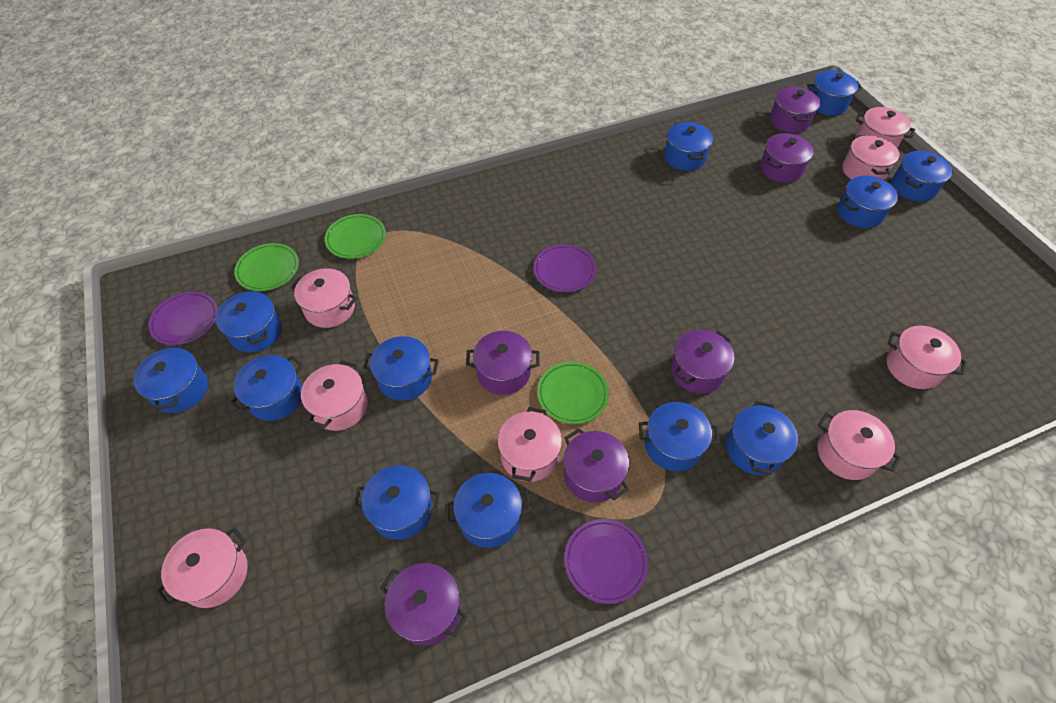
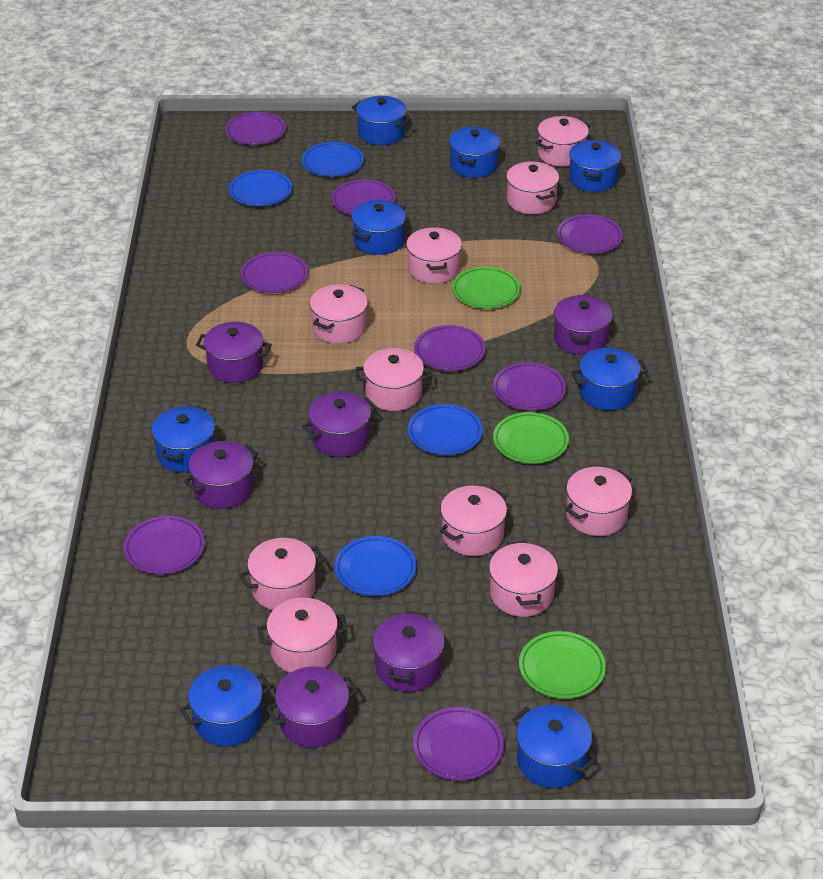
blue plate: none = 0 -> [229,170,292,206] [302,142,364,177] [335,536,416,596] [408,404,483,455] = 4
blue pot: [134,344,208,413] [216,291,282,353] [229,355,303,421] [353,465,440,540] [363,336,439,401] [445,473,531,548] [639,402,720,471] [664,122,713,171] [726,401,798,475] [807,70,863,115] [838,176,898,228] [892,151,952,202] = 12 -> [152,405,215,473] [180,665,272,747] [351,200,406,255] [352,96,411,145] [449,127,500,178] [512,705,597,788] [569,140,621,192] [571,348,648,410] = 8
pink pot: [156,527,248,608] [291,268,357,328] [301,360,368,431] [497,407,562,482] [817,410,901,480] [842,135,899,180] [856,107,915,148] [887,326,967,389] = 8 -> [239,538,325,610] [257,598,348,673] [310,284,368,344] [356,348,432,411] [406,227,462,284] [440,486,507,556] [489,541,558,617] [506,161,559,214] [535,116,590,167] [565,467,632,536] = 10
purple plate: [148,292,218,345] [534,244,596,292] [564,519,648,604] = 3 -> [124,516,205,575] [225,112,286,145] [240,252,308,293] [331,179,396,215] [413,707,504,781] [414,325,486,371] [493,362,566,411] [557,215,623,254] = 8

